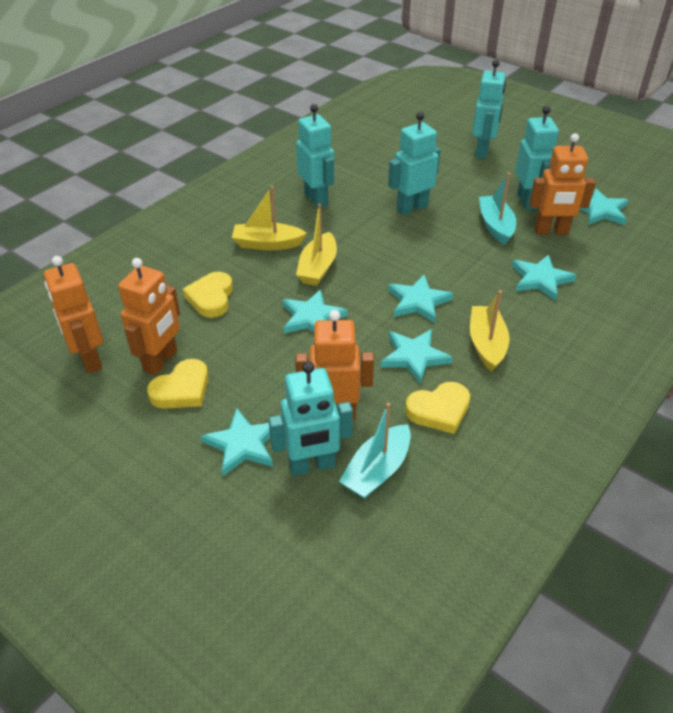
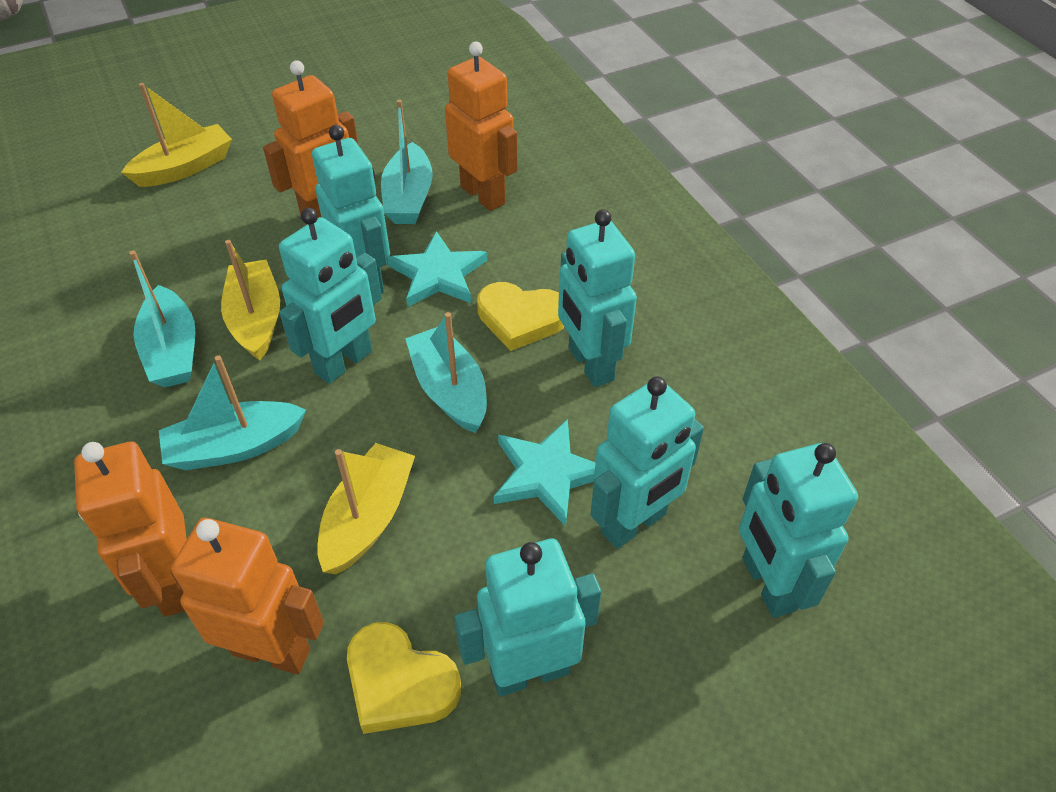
turquoise boat: [339,402,411,499] [479,173,516,245] = 2 -> [129,250,195,387] [159,355,306,471] [381,100,433,224] [405,312,487,433] = 4
turquoise robot: [268,361,353,476] [296,104,334,208] [388,112,440,215] [472,60,506,159] [515,106,559,210] = 5 -> [279,208,382,384] [312,125,390,294] [454,538,601,697] [558,210,637,387] [591,376,704,549] [739,443,858,618] = 6
turquoise star: [201,408,273,476] [282,289,348,333] [380,329,453,384] [388,275,454,323] [512,255,577,301] [579,188,628,225] = 6 -> [387,231,488,307] [494,419,596,527] = 2
yellow heart: [147,359,209,409] [183,272,233,318] [405,382,470,434] = 3 -> [347,622,461,734] [477,282,564,351] = 2

